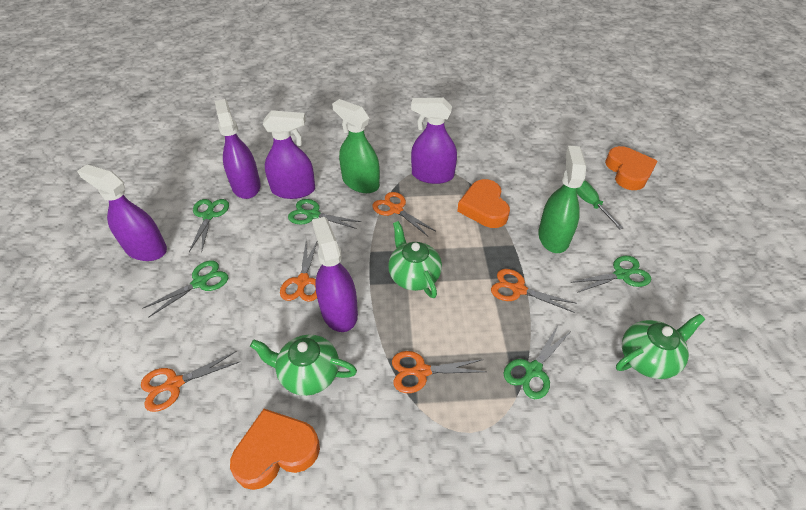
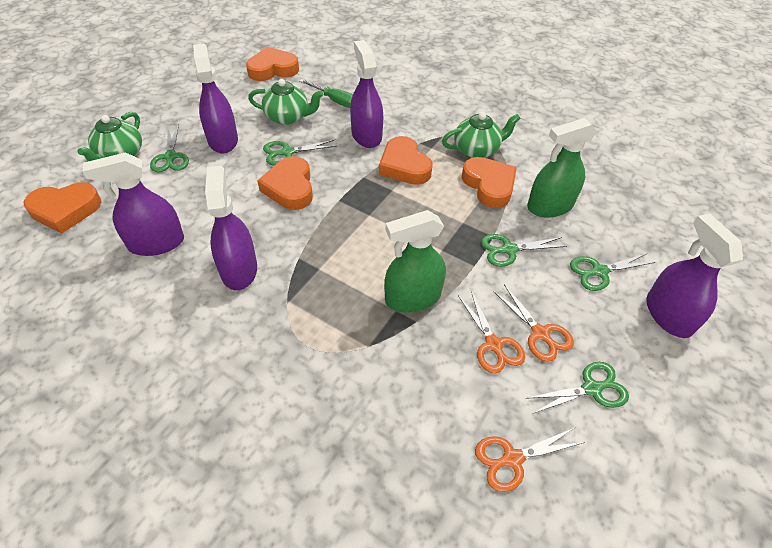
orange heart: [230,409,320,490] [457,179,510,228] [605,146,658,190] = 3 -> [24,183,102,234] [246,47,299,81] [257,156,313,210] [379,136,433,185] [462,157,517,208] = 5
orange scissors: [141,351,239,412] [280,241,317,302] [372,192,436,236] [392,351,486,393] [491,269,577,313] = 5 -> [458,291,525,373] [475,428,585,492] [493,284,574,362] = 3

